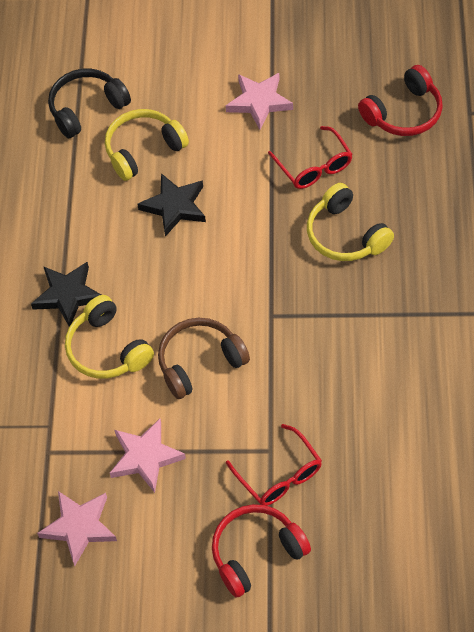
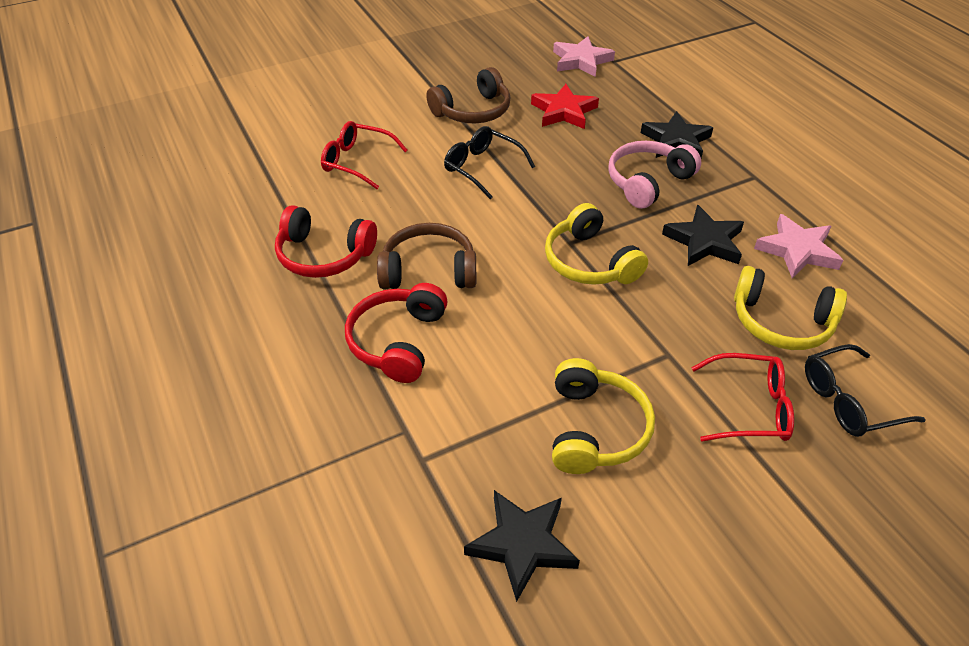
black glasses: none = 0 -> [444,126,535,199] [805,344,926,437] = 2
black headphones: [48,69,131,138] = 1 -> none = 0
black star: [31,262,101,326] [138,173,206,237] = 2 -> [464,490,580,602] [641,111,713,158] [662,205,744,266] = 3
brown headphones: [158,318,250,399] = 1 -> [377,223,476,289] [426,67,510,123] = 2
pink headphones: none = 0 -> [608,141,701,209] = 1
pink star: [37,491,117,566] [110,419,186,493] [226,73,293,130] = 3 -> [553,36,615,77] [754,214,843,278] = 2
red star: none = 0 -> [531,84,599,129] = 1

